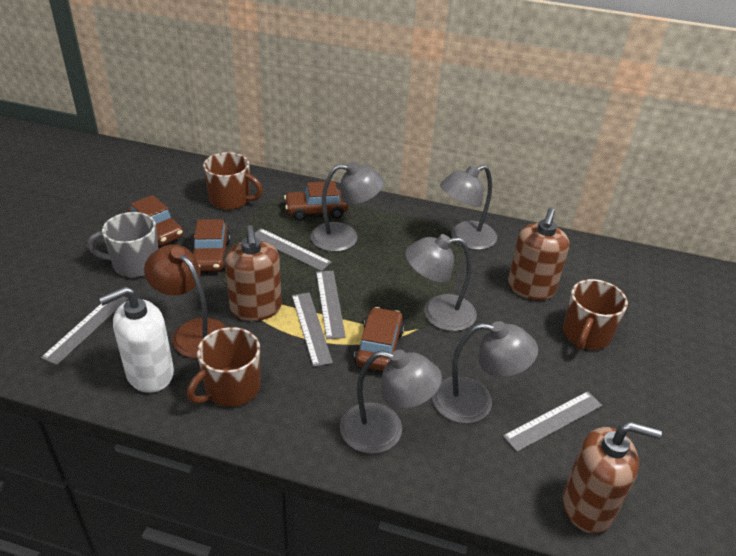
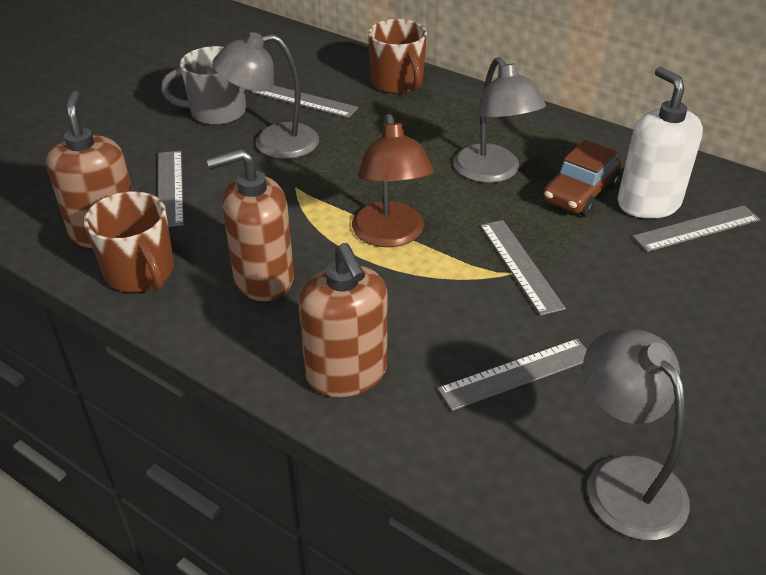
brown car: [127,195,184,246] [193,219,231,271] [284,181,349,221] [354,307,405,371] = 4 -> [542,140,621,216] = 1
brown mug: [187,327,260,407] [203,152,263,210] [563,279,628,351] = 3 -> [84,191,174,292] [368,19,427,94] = 2
grey lamp: [311,162,384,252] [340,350,442,454] [405,234,477,331] [432,321,538,423] [440,165,497,250] = 5 -> [212,32,319,159] [453,57,546,183] [583,329,690,540] = 3

